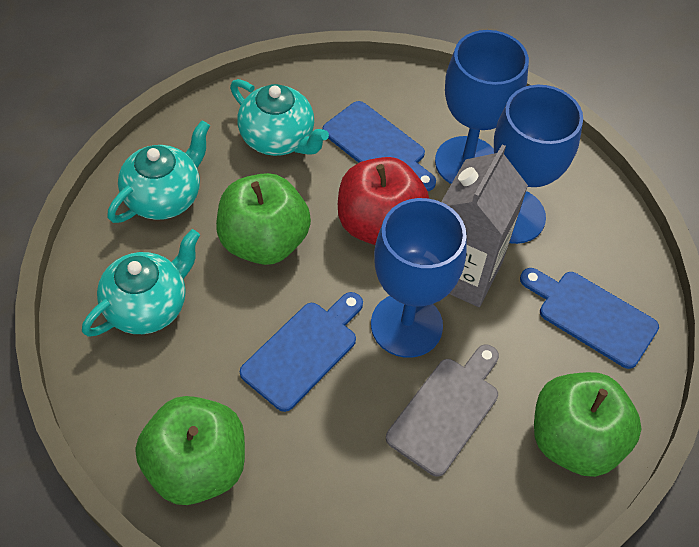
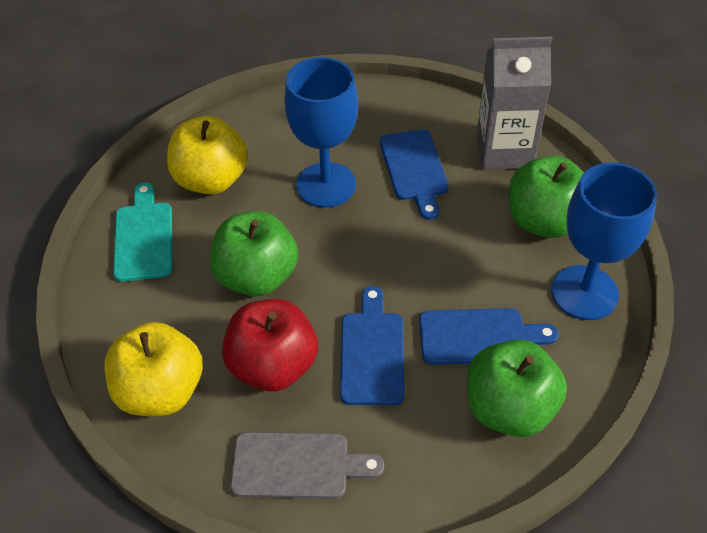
blue goblet: [371,198,467,358] [435,30,529,184] [494,85,583,244] = 3 -> [284,57,358,208] [551,163,657,320] = 2
turquoise cutting board: none = 0 -> [113,182,172,282] = 1
turquoise teapot: [82,229,200,337] [107,120,210,223] [230,79,329,156] = 3 -> none = 0
yellow apple: none = 0 -> [104,322,203,416] [167,116,248,194] = 2

